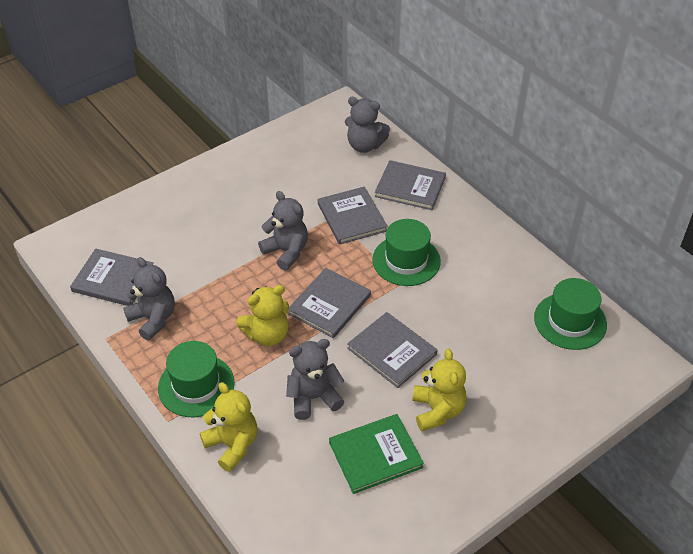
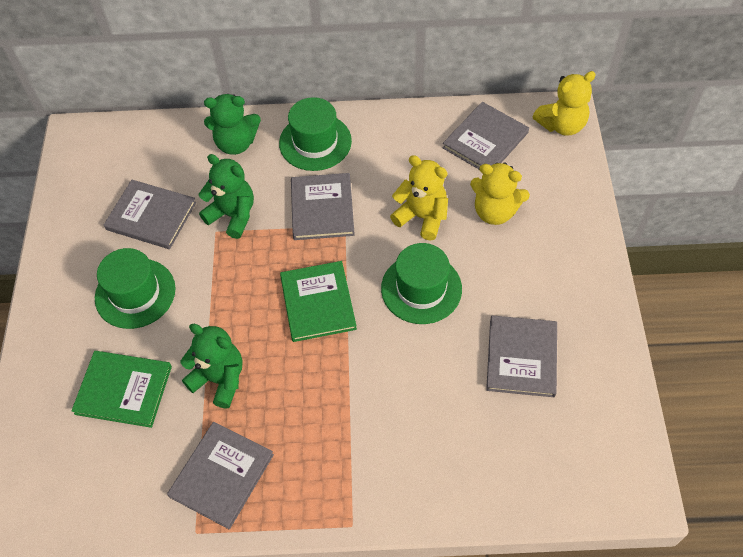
green book: [329,414,424,494] = 1 -> [71,351,172,428] [280,261,357,342] = 2
green teddy bear: none = 0 -> [180,324,243,409] [199,154,254,239] [204,94,261,155] = 3
grey teddy bear: [123,257,175,340] [258,191,308,271] [286,339,344,420] [345,97,390,153] = 4 -> none = 0

